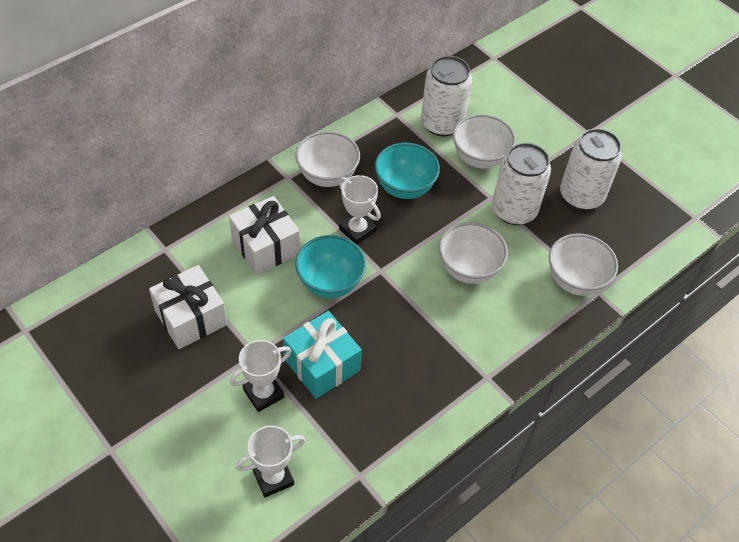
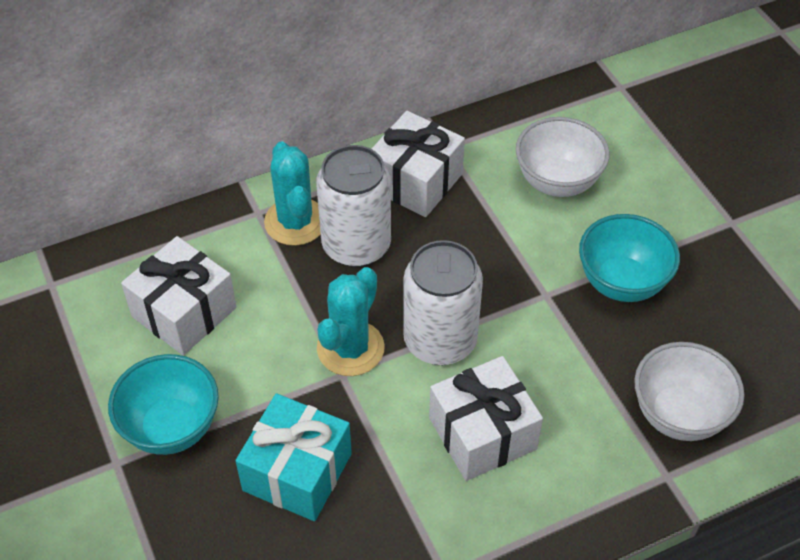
turquoise cactus: none = 0 -> [264,141,321,246] [317,267,385,376] = 2
white bowl: [295,131,360,187] [439,222,508,284] [453,114,516,169] [549,233,618,296] = 4 -> [516,117,610,197] [634,342,745,441] = 2
white can: [421,56,472,137] [492,143,551,225] [560,128,622,210] = 3 -> [316,145,391,267] [403,240,483,365] = 2
white gift: [149,265,227,349] [229,196,300,275] = 2 -> [121,236,237,355] [372,111,465,217] [429,356,543,481] = 3
white trophy: [230,340,291,412] [236,425,305,497] [338,175,381,245] = 3 -> none = 0

